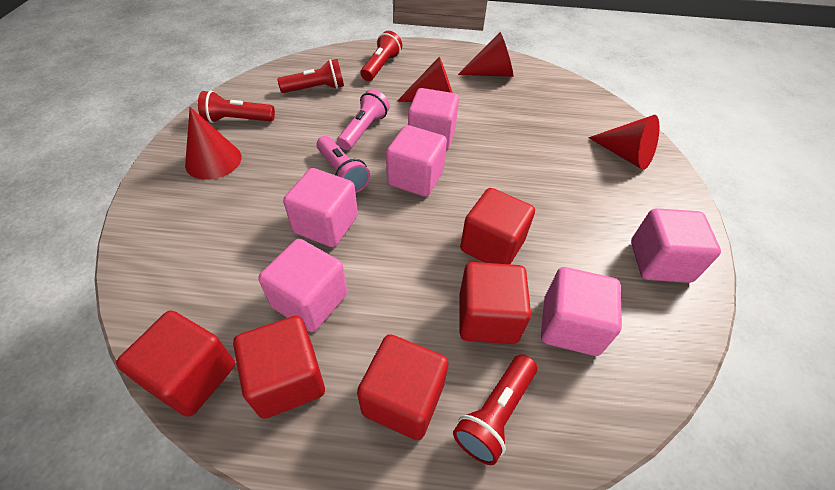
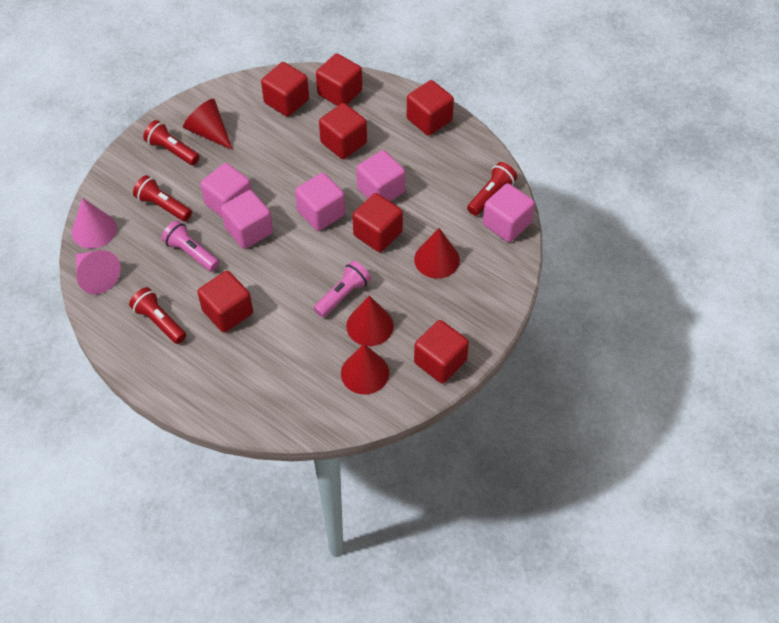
pink cone: none = 0 -> [72,198,117,249] [76,250,120,294] = 2
pink cube: [258,239,348,332] [283,168,358,247] [386,125,447,197] [408,88,459,151] [541,267,622,356] [631,208,721,283] = 6 -> [200,163,251,218] [221,190,273,249] [295,173,345,231] [356,150,405,201] [483,183,535,242] = 5
red cube: [116,311,235,417] [233,316,325,419] [357,334,449,440] [460,188,535,264] [460,262,531,344] = 5 -> [197,271,253,333] [261,62,309,117] [316,54,362,106] [319,103,367,159] [352,193,403,252] [407,80,454,136] [414,320,469,383] = 7

